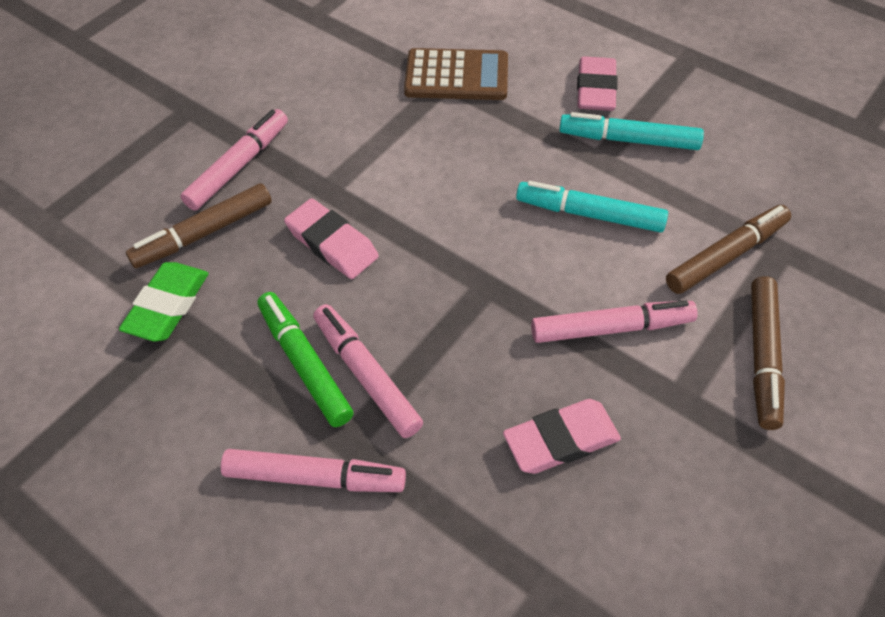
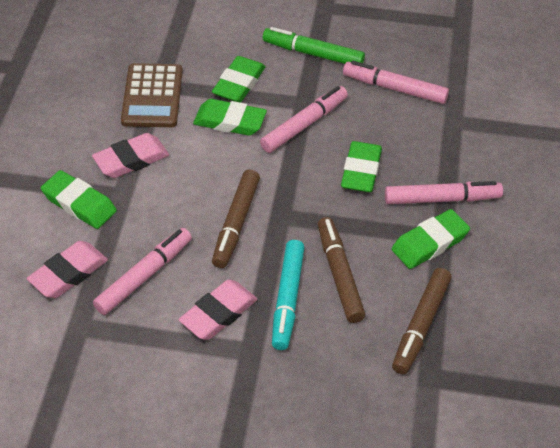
green eraser: [119,262,209,342] = 1 -> [41,170,117,229] [193,99,267,136] [212,56,266,103] [341,141,382,192] [392,209,470,269] = 5
turquoise marker: [516,181,668,233] [559,112,704,150] = 2 -> [272,240,304,350] = 1

